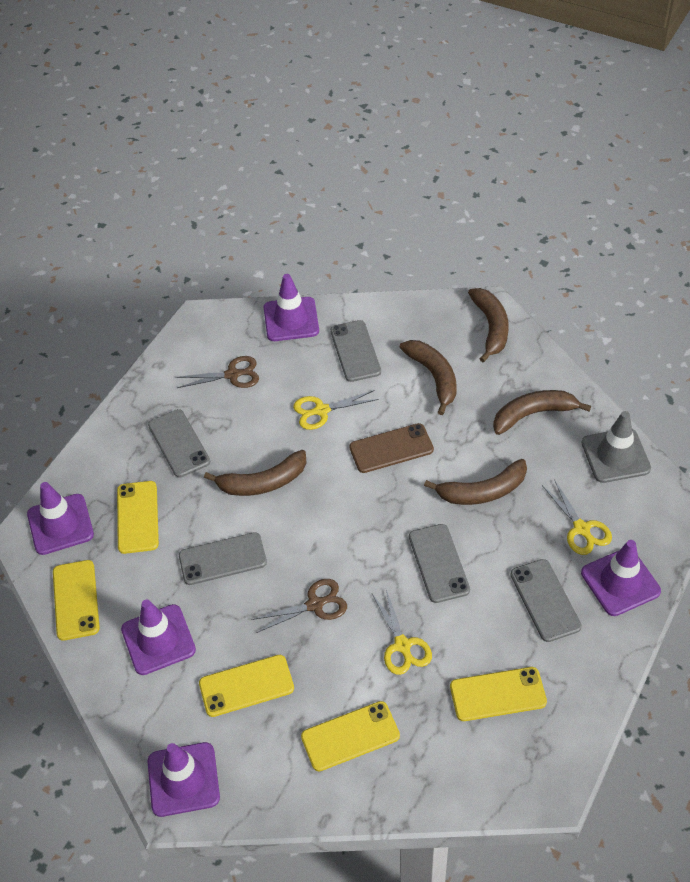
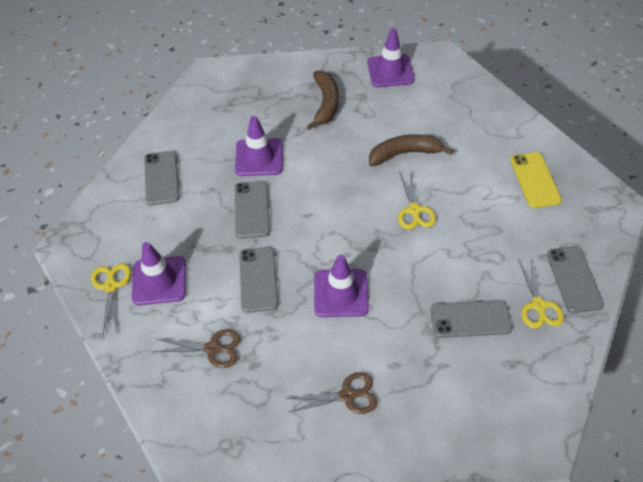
brown banana: [204,450,306,496] [399,340,457,415] [424,459,527,505] [468,288,509,363] [493,390,591,435] = 5 -> [307,71,339,130] [369,134,454,166] = 2
brown phone: [349,423,434,473] = 1 -> none = 0
grey traffic cone: [581,411,651,483] = 1 -> none = 0
purple traffic cone: [27,482,94,555] [121,600,196,675] [148,742,220,817] [264,274,319,341] [581,540,661,616] = 5 -> [132,242,186,305] [235,116,283,176] [314,255,369,317] [367,28,415,87] = 4
yellow phone: [53,560,100,641] [117,481,159,554] [199,655,294,717] [301,701,400,771] [450,667,547,721] = 5 -> [510,152,562,208] = 1

